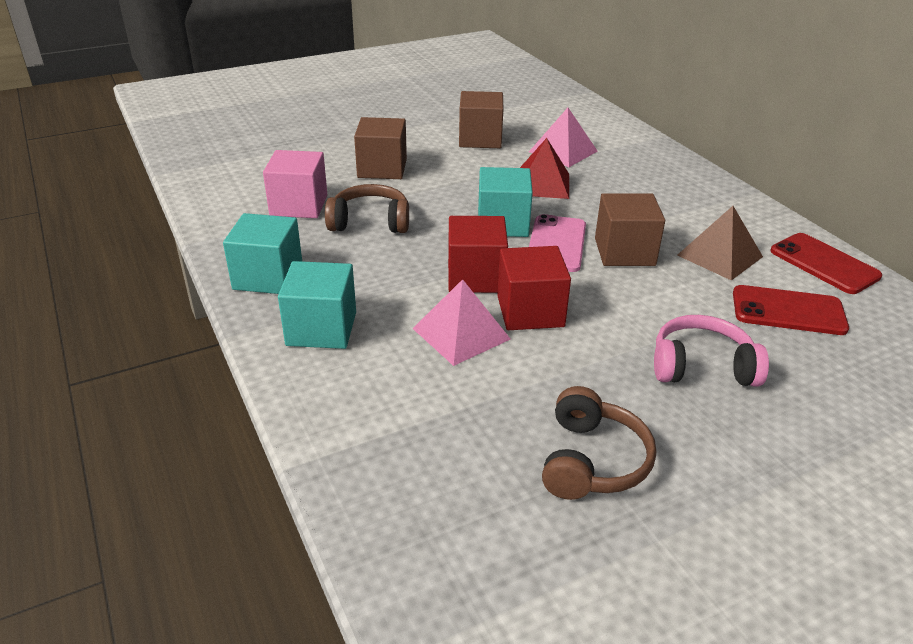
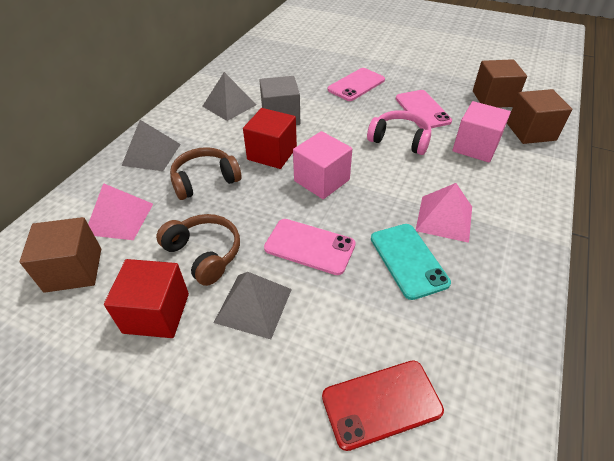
brown pyramid: [677,206,763,281] = 1 -> none = 0
grey cube: none = 0 -> [259,76,300,125] = 1
grey pyramid: none = 0 -> [121,120,181,171] [203,72,256,121] [214,272,292,339] = 3
pink cube: [263,150,327,218] = 1 -> [293,131,352,199] [452,101,511,163] = 2
pink phone: [529,214,586,272] = 1 -> [264,219,356,275] [328,68,385,101] [396,90,452,129] = 3
red phone: [733,285,849,335] [770,233,882,294] = 2 -> [322,360,444,451] = 1
red pyramid: [520,138,569,199] = 1 -> none = 0
turquoise cube: [223,213,302,294] [278,261,356,349] [478,167,533,237] = 3 -> none = 0
turquoise phone: none = 0 -> [371,224,451,300] = 1

